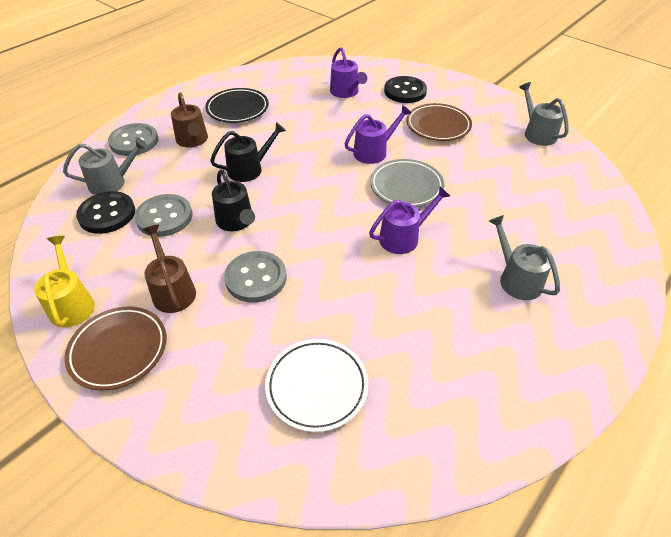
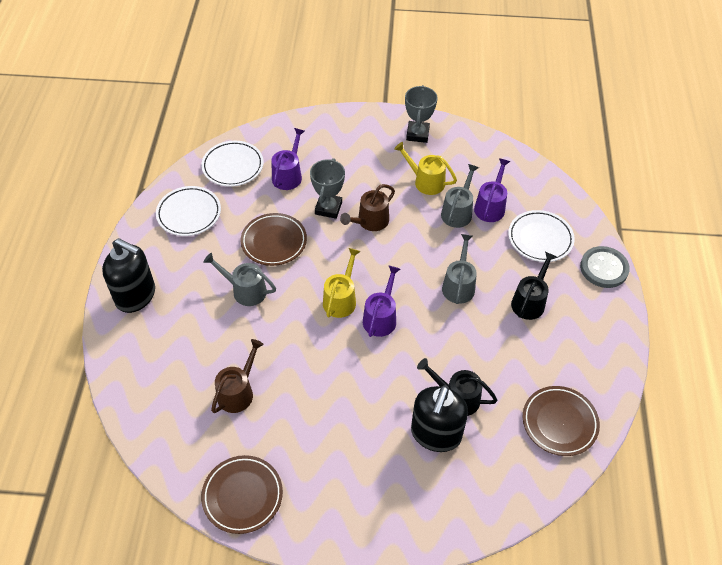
black button: [76,191,135,234] [384,76,427,103] = 2 -> none = 0
black plate: [205,88,269,123] = 1 -> none = 0
black soap dispenser: none = 0 -> [102,238,155,313] [411,385,468,452] = 2
brown plate: [65,306,166,390] [406,103,472,141] = 2 -> [201,455,283,534] [241,213,307,266] [523,386,600,456] = 3
grey button: [108,123,158,156] [135,194,192,237] [224,251,287,302] = 3 -> [580,246,630,288] = 1
grey plate: [370,159,444,207] = 1 -> none = 0
grey trophy: none = 0 -> [310,158,345,219] [405,85,438,143] = 2
white plate: [265,339,368,432] = 1 -> [156,186,221,236] [201,141,264,187] [508,210,575,262] = 3
yellow watering can: [34,236,95,328] = 1 -> [323,248,361,318] [394,142,457,195] = 2

